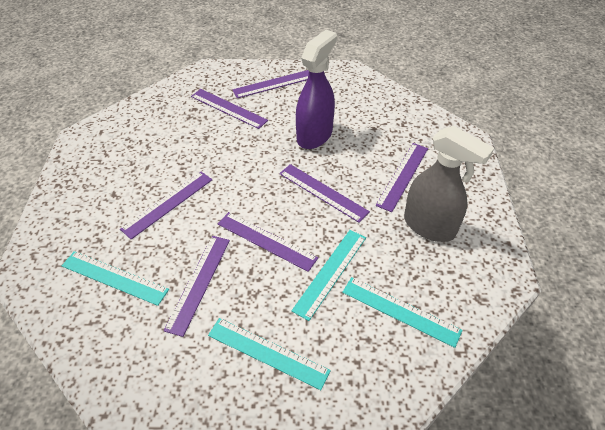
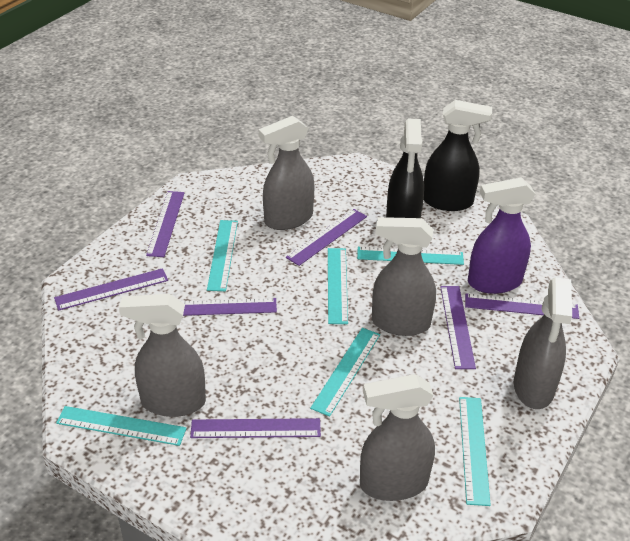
black spray bottle: none = 0 -> [386,119,424,218] [424,100,492,211] = 2
grey spray bottle: [404,126,494,242] = 1 -> [119,294,206,417] [259,116,314,230] [360,374,435,501] [372,217,436,336] [514,277,572,409] = 5
turquoise ruler: [62,251,169,306] [208,318,331,390] [291,230,366,321] [342,277,463,348] = 4 -> [56,406,187,446] [207,220,238,291] [310,328,380,417] [328,248,348,324] [357,247,464,265] [459,397,491,506] = 6

